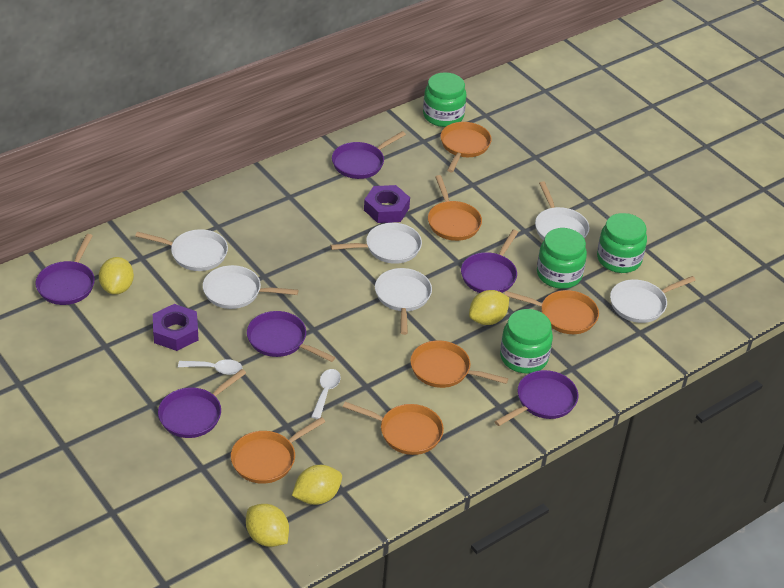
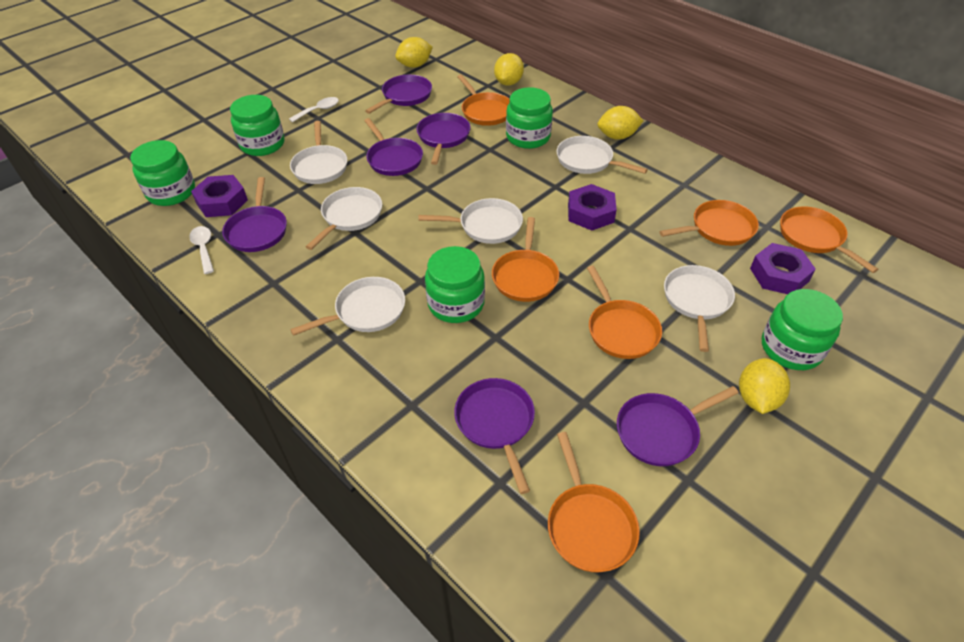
green jar: [423,72,467,127] [500,309,553,374] [537,228,587,289] [597,213,647,273] = 4 -> [130,140,195,206] [230,95,284,156] [425,246,485,323] [506,87,553,149] [762,289,843,370] = 5
purple nut: [153,304,199,351] [364,185,410,223] = 2 -> [191,175,248,217] [568,184,617,231] [750,243,816,294] = 3

